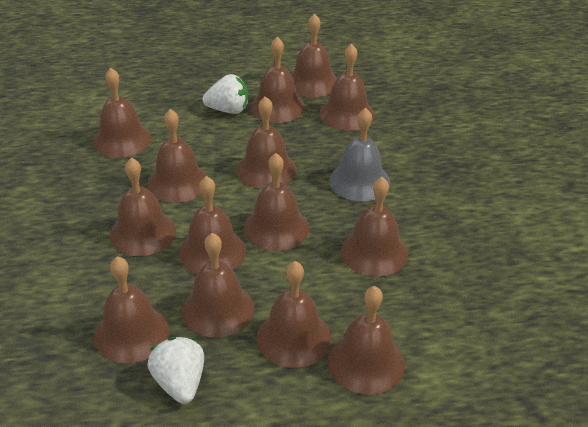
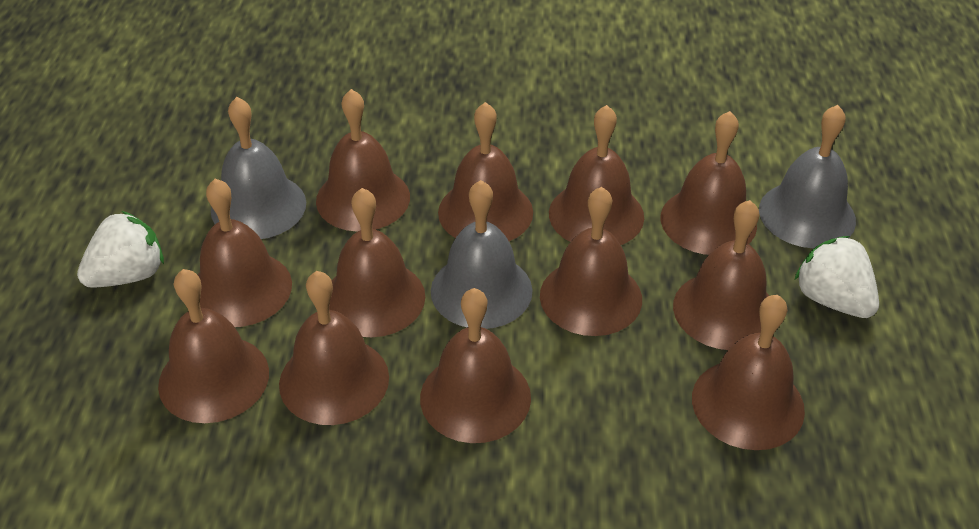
brown bell: [93,68,152,158] [94,256,169,363] [110,158,176,256] [147,109,208,203] [179,176,246,274] [182,233,255,338] [237,96,297,189] [244,153,309,251] [250,37,305,123] [257,261,331,368] [291,13,337,97] [319,44,375,131] [328,286,405,395] [341,177,408,277] = 14 -> [158,269,269,423] [198,178,292,327] [279,271,389,425] [316,89,410,232] [329,188,425,337] [420,288,531,443] [438,102,533,241] [540,187,642,336] [549,105,644,245] [661,111,757,255] [673,200,769,350] [692,295,805,450] = 12
grey bell: [329,108,391,201] = 1 -> [211,97,306,239] [431,180,533,329] [759,105,856,248] = 3

